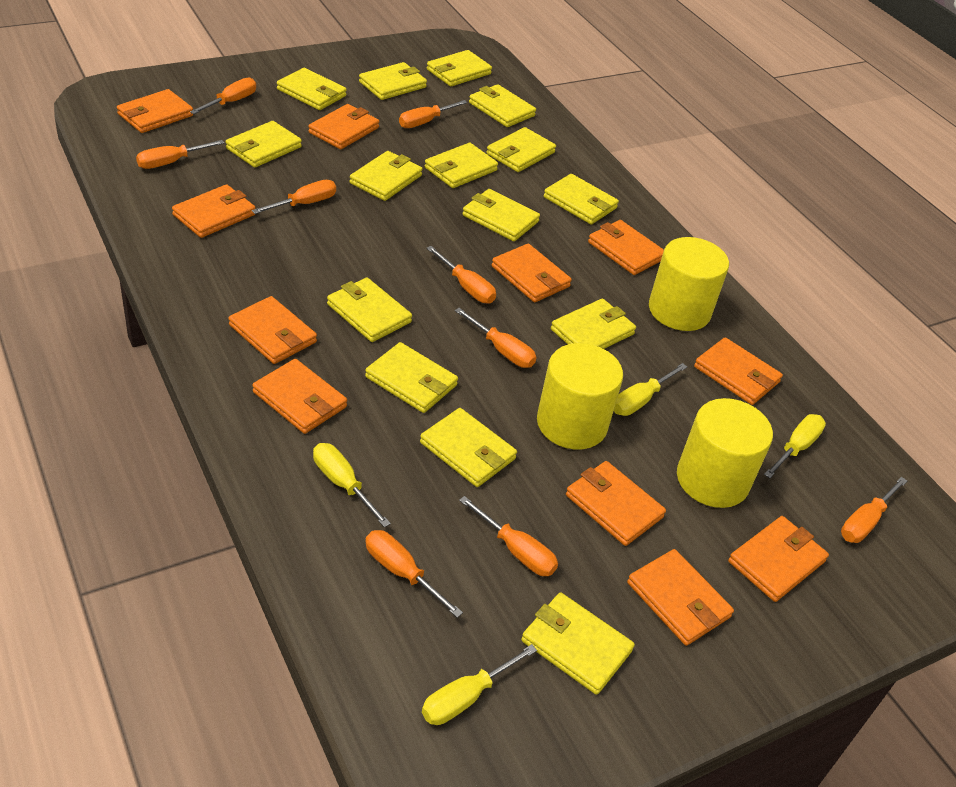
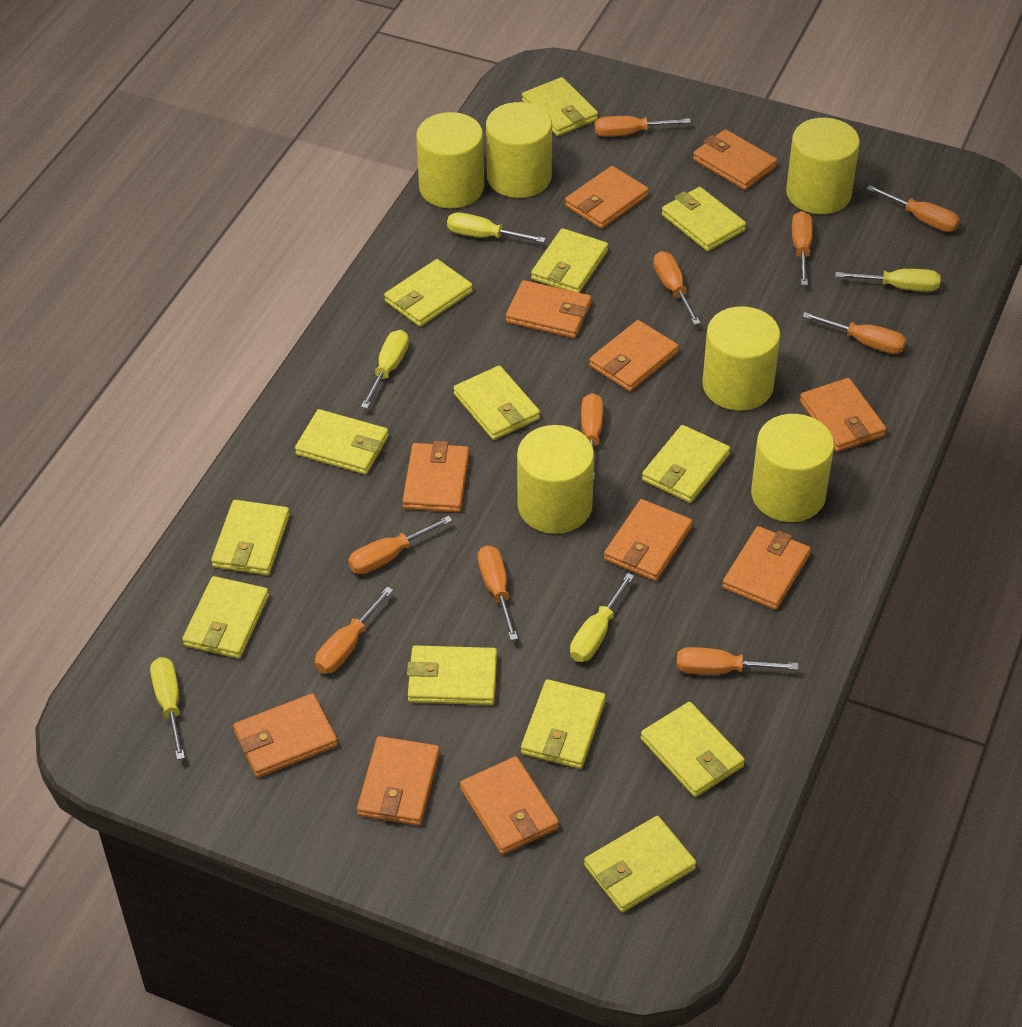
orange screwdriver: [136,140,224,169] [190,78,256,114] [252,180,336,214] [365,530,463,618] [399,100,468,128] [426,246,496,304] [455,308,536,368] [459,496,558,576] [841,477,907,543] = 9 -> [315,587,393,673] [348,516,452,574] [478,545,518,640] [581,393,603,480] [595,116,691,137] [653,251,700,325] [677,647,798,675] [792,211,813,285] [802,312,906,354] [867,185,960,232] = 10
yellow cylinder: [537,343,623,449] [649,237,729,331] [677,398,773,508] = 3 -> [416,112,484,208] [486,102,552,198] [517,425,594,534] [702,306,780,411] [751,414,834,522] [786,118,860,214] = 6
yellow screwdriver: [313,443,391,527] [422,644,537,725] [614,363,687,416] [764,414,826,478] = 4 -> [150,657,185,760] [361,330,409,409] [447,212,546,243] [570,573,634,662] [836,269,941,292] = 5
yellow wallet: [226,121,302,168] [277,68,347,110] [327,278,412,342] [350,151,423,201] [359,62,427,100] [365,342,458,413] [420,408,517,487] [425,143,498,188] [427,50,492,87] [462,189,540,241] [469,84,536,127] [486,127,556,172] [521,592,635,695] [544,174,619,225] [551,298,636,349] = 15 -> [182,576,269,659] [211,500,290,575] [295,409,389,475] [384,259,473,327] [407,645,497,705] [453,366,540,440] [521,679,606,769] [522,77,598,136] [531,228,608,293] [584,816,696,913] [641,702,745,797] [642,425,730,503] [662,187,746,251] = 13

